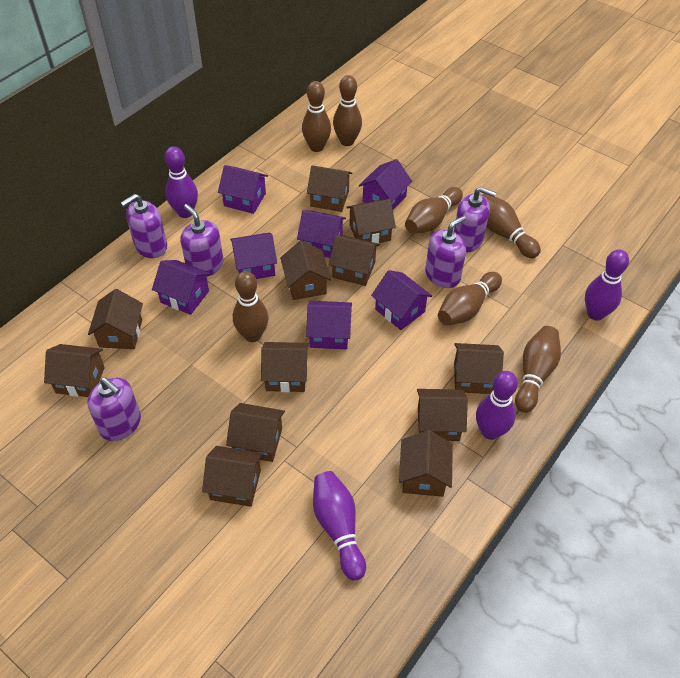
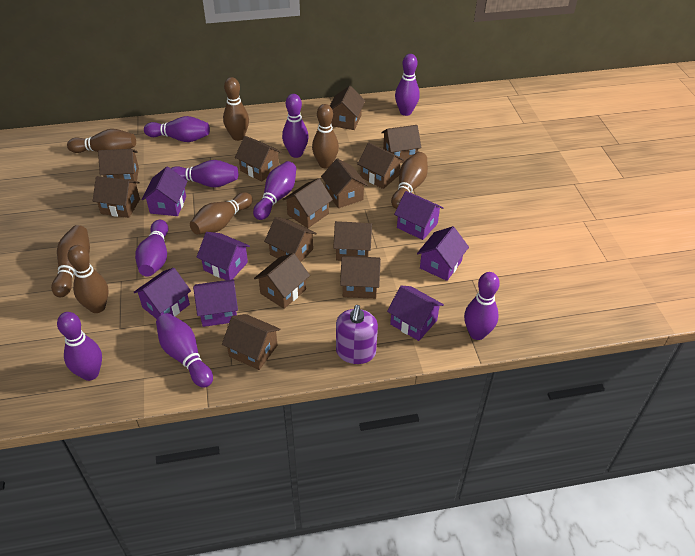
brown house: [44,344,105,397] [88,289,143,349] [202,446,263,507] [226,403,285,462] [261,342,309,392] [280,240,331,300] [307,165,352,212] [329,235,380,286] [347,199,396,244] [399,430,453,497] [417,389,468,441] [454,343,504,394] = 12 -> [93,176,140,218] [98,149,139,184] [222,314,280,370] [235,136,282,181] [254,253,310,309] [264,217,317,262] [282,178,333,228] [321,158,368,208] [330,86,365,130] [333,221,372,261] [340,256,381,299] [357,142,404,189] [381,125,421,163] = 13
purple bowling pin: [165,146,198,218] [313,471,366,580] [476,371,518,440] [585,249,629,320] = 4 -> [57,312,102,381] [135,220,168,277] [144,116,210,142] [156,313,213,388] [171,160,238,187] [253,161,296,220] [282,94,309,158] [395,54,420,116] [464,272,500,340] = 9
purple soap dispenser: [87,377,141,441] [121,194,167,258] [180,204,224,277] [425,216,466,288] [454,187,496,252] = 5 -> [336,305,378,364] = 1

